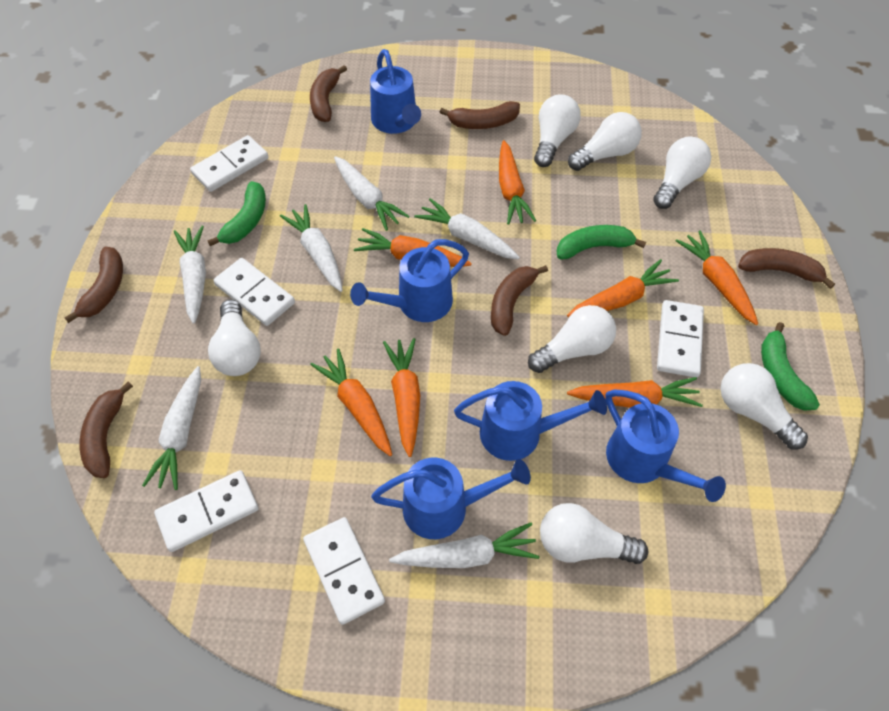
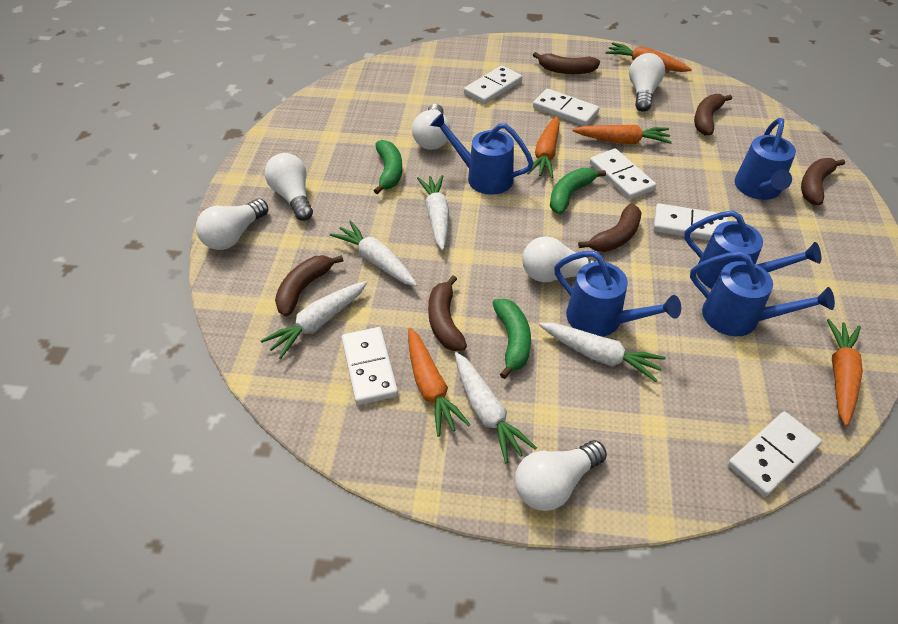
orange carrot: [310,348,392,456] [354,228,472,267] [383,338,420,457] [499,140,536,225] [567,259,679,317] [567,377,703,408] [676,230,758,325] = 7 -> [408,328,471,437] [527,116,560,178] [572,125,672,144] [605,42,692,72] [827,319,863,426] = 5
white carrot: [142,366,201,490] [174,226,206,324] [280,204,343,292] [334,156,410,231] [389,523,540,568] [414,198,520,260] = 6 -> [261,281,367,359] [330,221,417,287] [417,175,449,250] [455,352,537,463] [539,323,666,382] = 5
white domino: [154,470,259,552] [190,135,269,192] [213,258,295,326] [303,517,385,625] [657,300,704,377] = 5 -> [341,327,398,405] [464,65,522,104] [533,89,599,126] [590,148,656,200] [653,203,728,240] [728,412,822,497] = 6
white light bulb: [208,299,261,376] [528,305,616,373] [534,94,581,167] [540,503,648,564] [568,112,642,171] [653,137,711,209] [721,363,808,450] = 7 -> [196,198,268,250] [265,153,313,221] [412,104,450,150] [515,440,607,511] [522,236,598,282] [629,53,665,112] = 6

